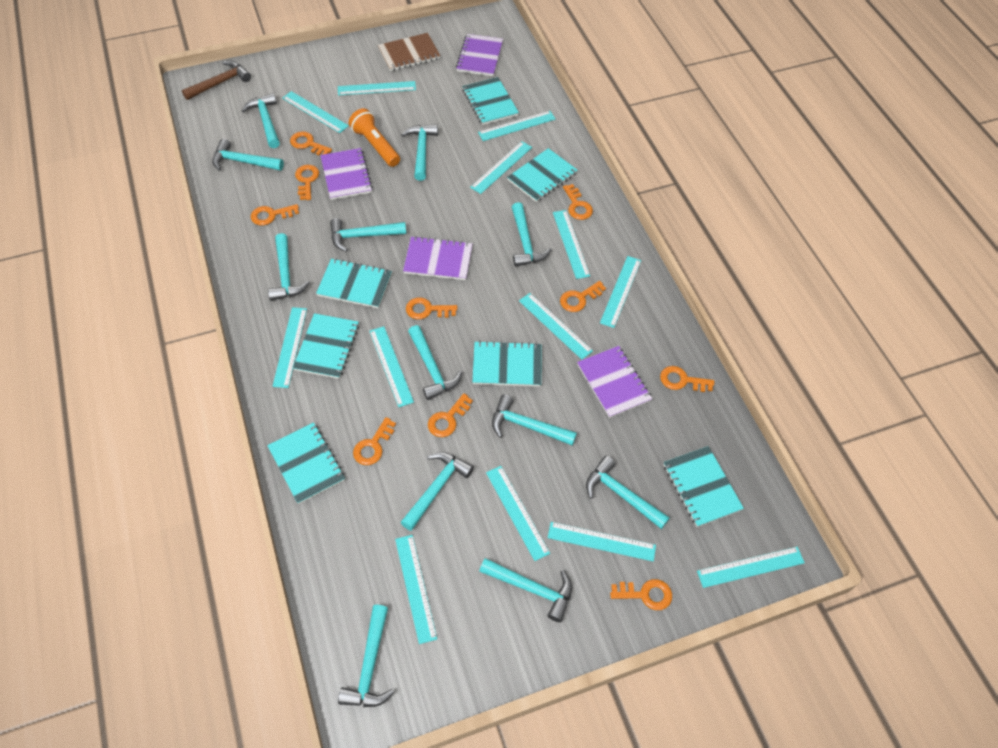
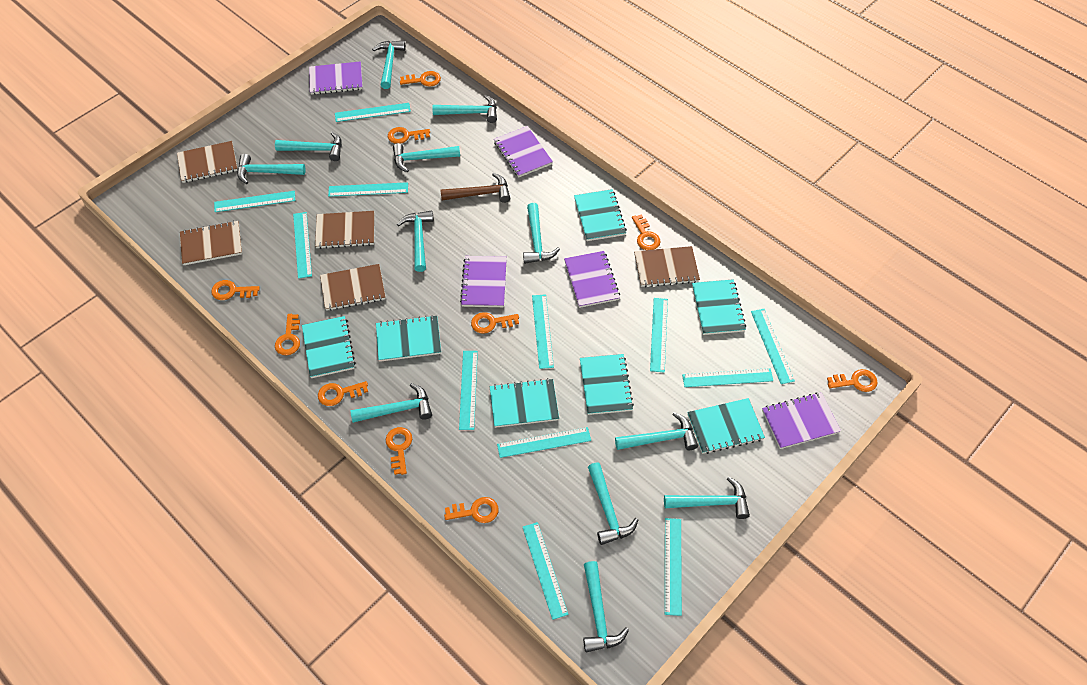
brown notebook: [378,33,440,71] = 1 -> [177,141,238,183] [180,221,242,265] [315,211,374,249] [320,264,386,311] [634,246,700,287] = 5
orange flashlight: [349,108,400,167] = 1 -> none = 0
purple notebook: [320,148,373,200] [403,236,472,280] [456,34,503,76] [577,346,652,418] = 4 -> [309,61,363,95] [460,256,507,307] [494,126,553,177] [564,251,620,308] [762,392,841,449] = 5
turquoise ruler: [272,307,307,388] [282,91,349,133] [338,81,416,95] [370,326,414,407] [395,535,437,644] [470,141,532,194] [478,111,556,141] [486,466,550,561] [519,293,593,360] [547,522,656,562] [553,210,590,279] [600,256,641,328] [697,547,805,588] = 13 -> [214,191,296,212] [293,212,312,279] [328,182,408,197] [335,103,411,122] [459,351,478,430] [497,427,591,458] [523,522,568,620] [532,294,554,369] [650,298,668,373] [665,518,682,616] [682,368,773,387] [751,309,795,384] = 12

